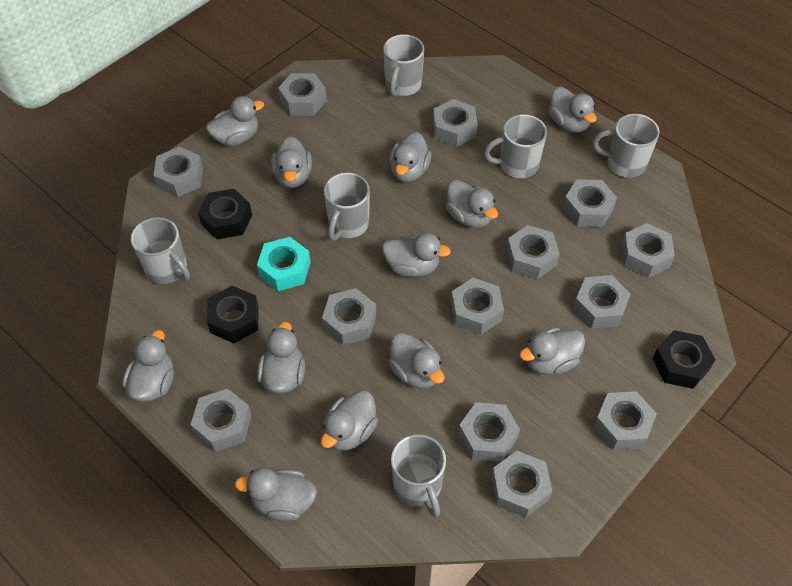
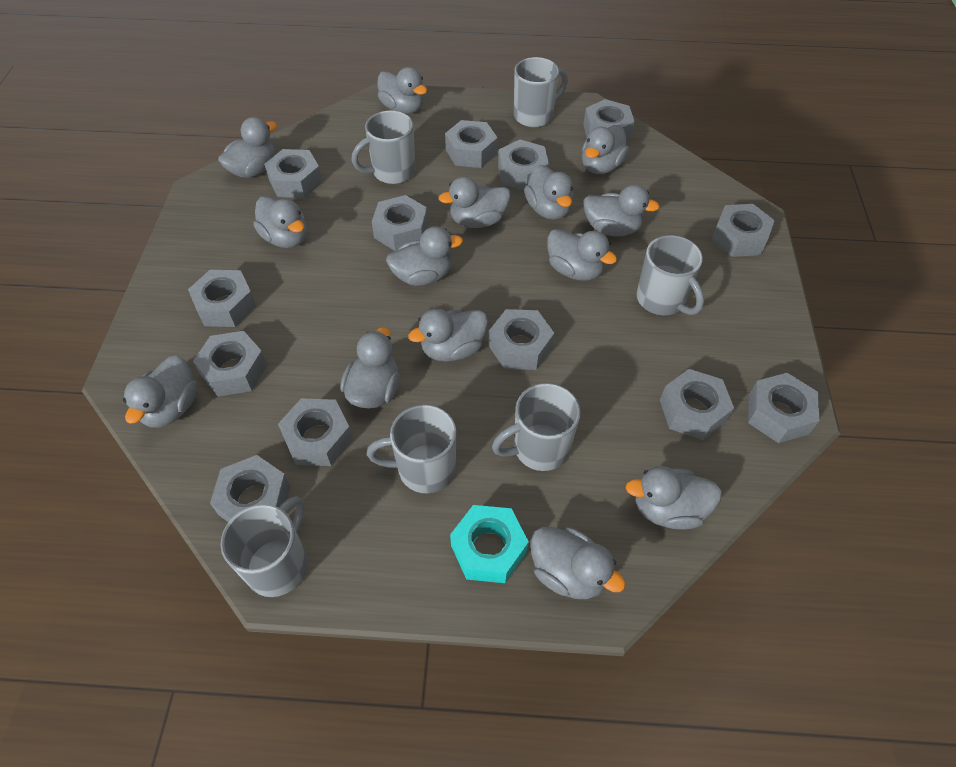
black nut: [198,188,252,240] [207,286,259,343] [652,330,715,389] = 3 -> none = 0
grey duck: [122,330,174,402] [206,96,264,146] [235,468,317,521] [257,322,305,394] [271,136,312,188] [321,390,378,451] [382,233,451,277] [388,333,444,389] [389,132,432,182] [446,180,498,228] [520,328,585,375] [548,87,597,133] = 12 -> [123,355,198,428] [218,117,277,178] [253,196,307,248] [340,327,400,409] [377,67,427,114] [386,226,463,286] [408,309,488,361] [439,176,511,228] [524,165,573,220] [531,527,626,599] [547,229,617,281] [582,125,629,174] [583,184,660,236] [626,466,722,530] = 14

